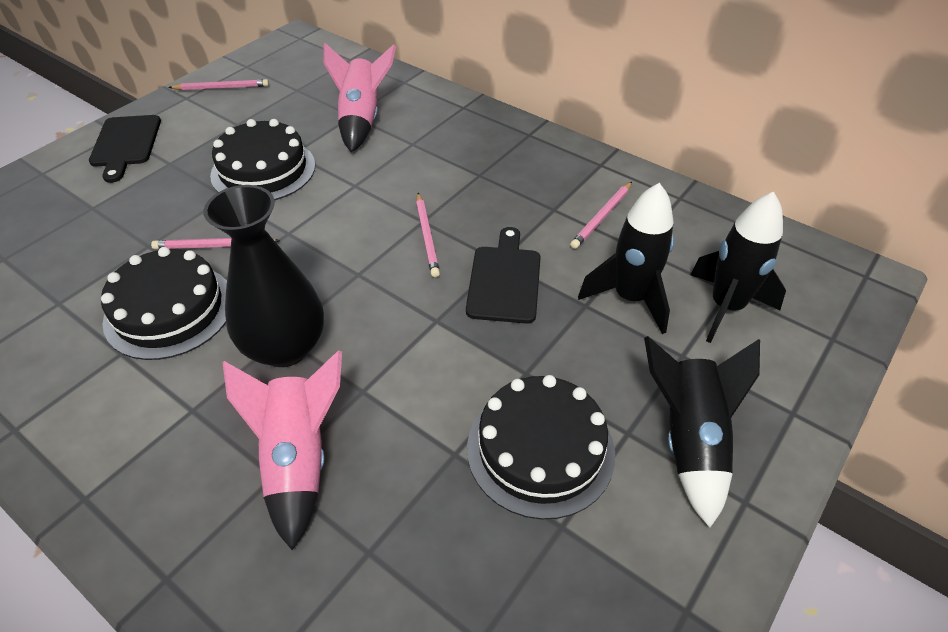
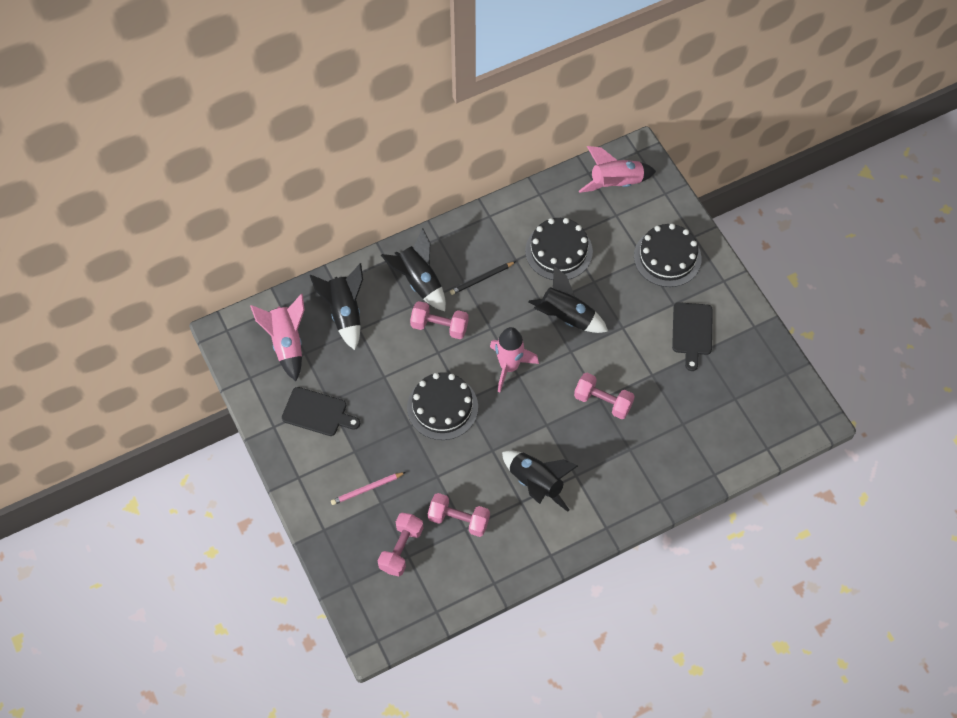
black pencil: none = 0 -> [450,261,516,295] = 1
black rocket: [578,183,674,334] [644,336,760,528] [690,192,786,343] = 3 -> [310,263,363,350] [381,228,446,311] [502,450,578,512] [528,266,608,333] = 4
black vase: [203,185,324,367] = 1 -> none = 0
pink dumbbell: none = 0 -> [378,513,423,576] [410,301,468,339] [428,493,490,537] [574,373,635,419] = 4
pink pencil: [151,238,281,249] [168,79,269,90] [416,193,440,277] [570,182,632,249] = 4 -> [331,472,406,505] = 1
pink rocket: [223,350,342,550] [323,42,396,153] = 2 -> [250,294,305,381] [490,327,539,392] [579,146,656,193] = 3

